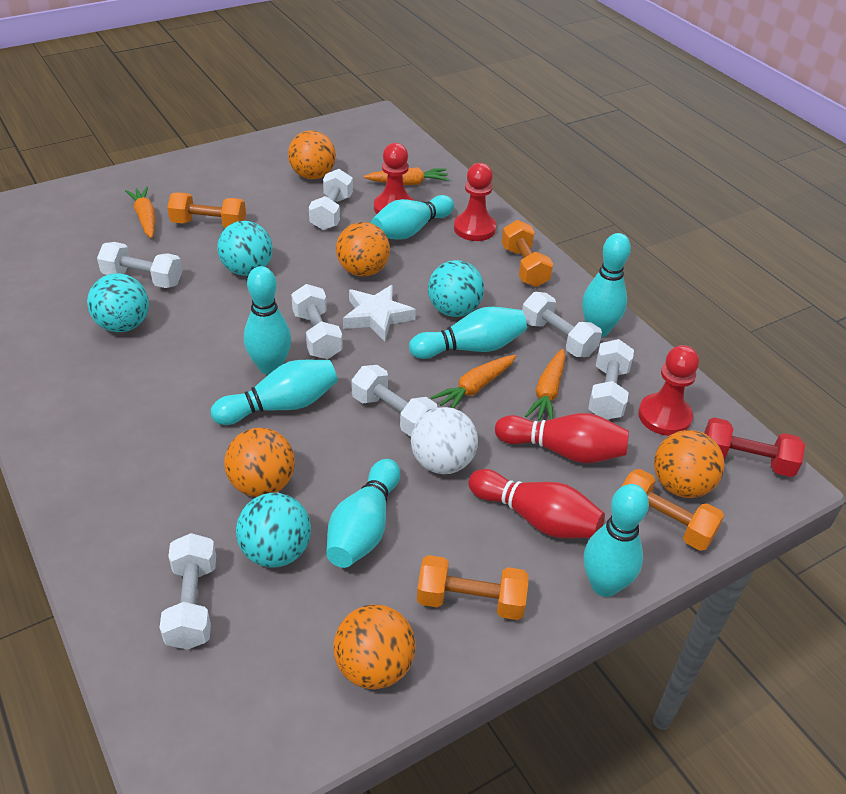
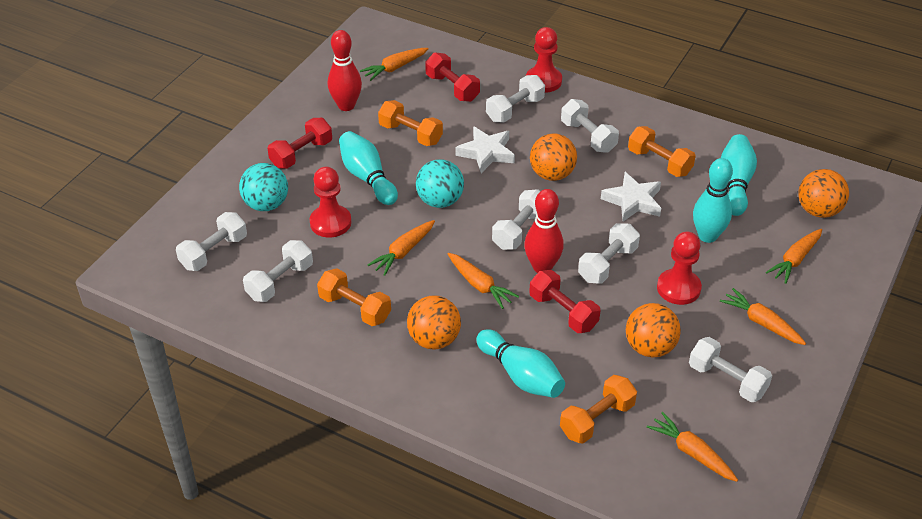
orange ball: [224,428,295,497] [288,130,336,179] [333,604,416,689] [336,222,390,277] [654,430,725,498] = 5 -> [407,295,461,350] [530,133,577,181] [626,303,681,358] [799,169,849,218] = 4
orange carrot: [125,187,155,238] [364,167,449,185] [431,355,516,408] [525,349,566,421] = 4 -> [360,48,429,81] [367,220,435,276] [448,253,519,309] [647,412,738,482] [720,288,806,345] [766,229,822,284] = 6
red dumbbell: [704,418,805,477] = 1 -> [267,118,332,169] [425,52,480,102] [529,270,601,333] = 3
turquoise ball: [87,273,149,332] [217,221,273,276] [236,493,311,568] [428,260,484,317] = 4 -> [239,163,288,211] [416,159,464,208] = 2
turquoise bowling pin: [211,360,338,425] [244,266,291,375] [326,459,400,568] [371,195,454,240] [409,307,527,359] [582,233,631,337] [584,484,649,597] = 7 -> [339,131,398,205] [476,329,565,398] [693,158,733,243] [721,134,757,216] = 4
white ball: [411,407,478,474] = 1 -> none = 0
white star: [343,285,416,341] = 1 -> [456,126,515,173] [601,172,661,222] = 2

